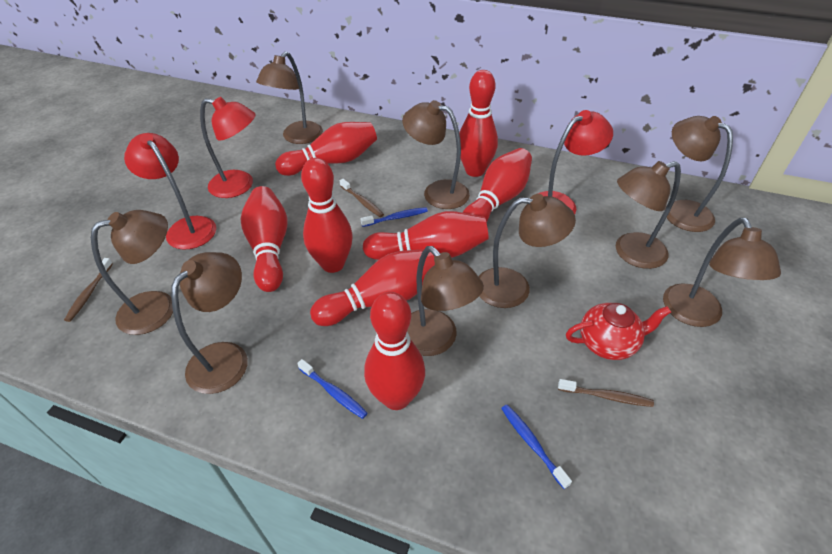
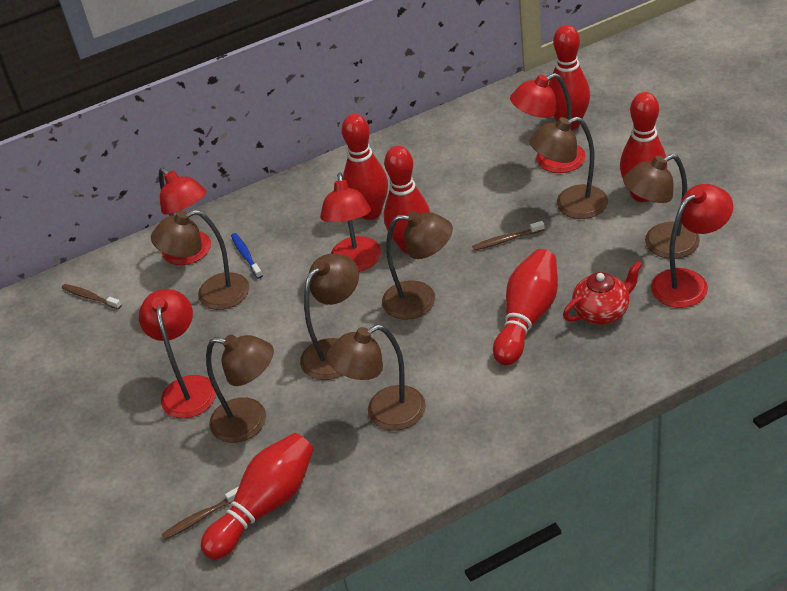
blue toothbrush: [297,359,368,419] [361,207,428,227] [501,405,572,489] = 3 -> [231,233,263,279] = 1
brown lamp: [91,210,173,335] [171,252,248,394] [256,51,323,144] [402,100,470,209] [407,246,484,356] [478,194,576,308] [616,161,681,269] [663,217,781,327] [665,116,733,232] = 9 -> [151,210,249,310] [206,334,274,443] [300,254,359,380] [327,324,426,431] [382,211,453,320] [529,116,608,219] [623,154,700,259] = 7
red bowling pin: [241,186,287,292] [275,122,377,176] [301,158,353,273] [310,249,435,326] [363,211,489,260] [364,292,425,410] [459,70,498,177] [463,148,532,223] = 8 -> [201,433,314,559] [342,114,388,220] [384,146,430,253] [493,249,558,365] [548,25,590,130] [620,92,667,202] = 6
red lamp: [124,133,216,250] [200,97,256,198] [537,110,613,214] = 3 -> [139,289,216,419] [159,168,211,265] [320,173,381,272] [510,73,586,173] [651,184,733,308] = 5

